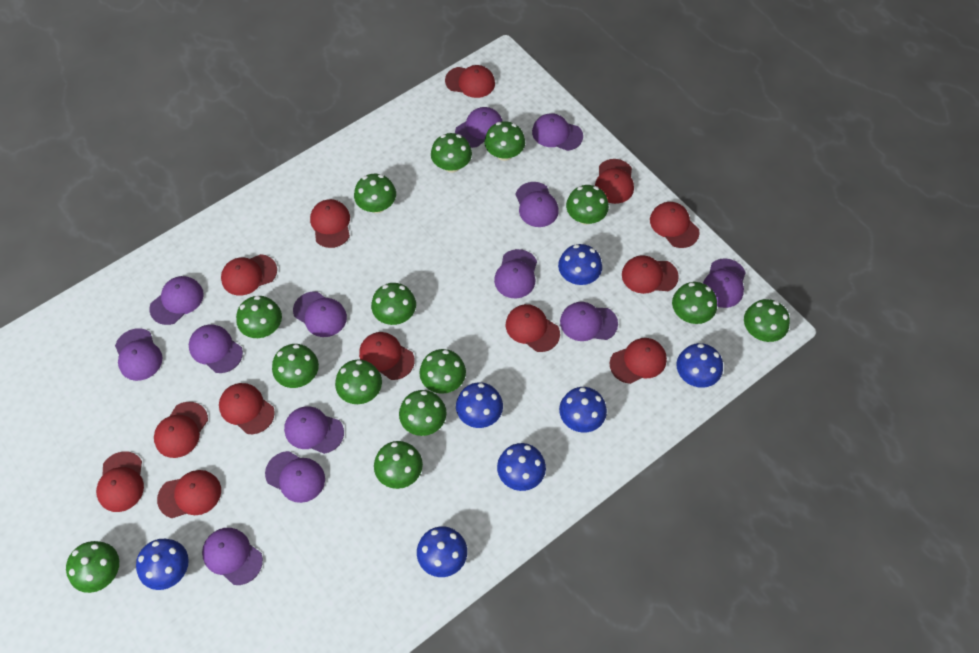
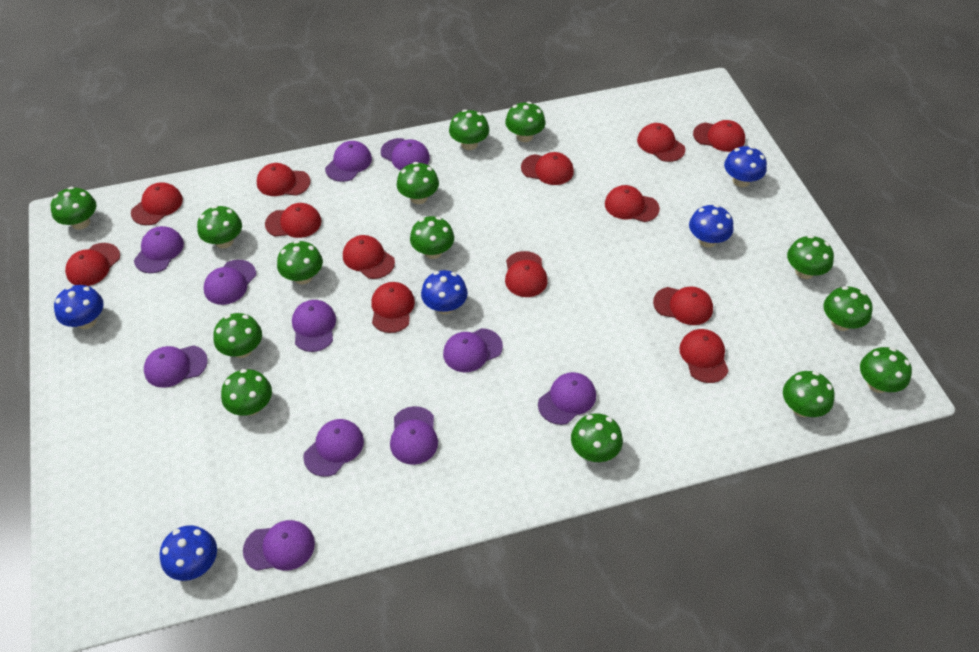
blue mushroom: [136,539,189,590] [417,526,467,577] [456,382,503,428] [497,443,546,491] [558,244,602,285] [559,387,607,432] [676,343,723,388] = 7 -> [54,285,104,329] [160,525,217,581] [421,270,468,314] [689,205,733,247] [724,146,767,187] = 5
purple cap: [115,328,162,381] [149,276,204,325] [189,324,243,373] [202,528,263,585] [265,451,325,503] [284,406,344,454] [293,291,347,337] [455,107,502,148] [494,249,537,298] [516,182,559,227] [532,113,583,151] [560,302,618,341] [703,258,746,308] = 13 -> [134,226,184,273] [144,345,208,388] [204,260,256,305] [243,520,315,571] [292,300,336,352] [303,419,364,477] [325,141,372,182] [381,138,430,170] [390,406,438,465] [443,328,503,372] [538,372,596,425] = 11

